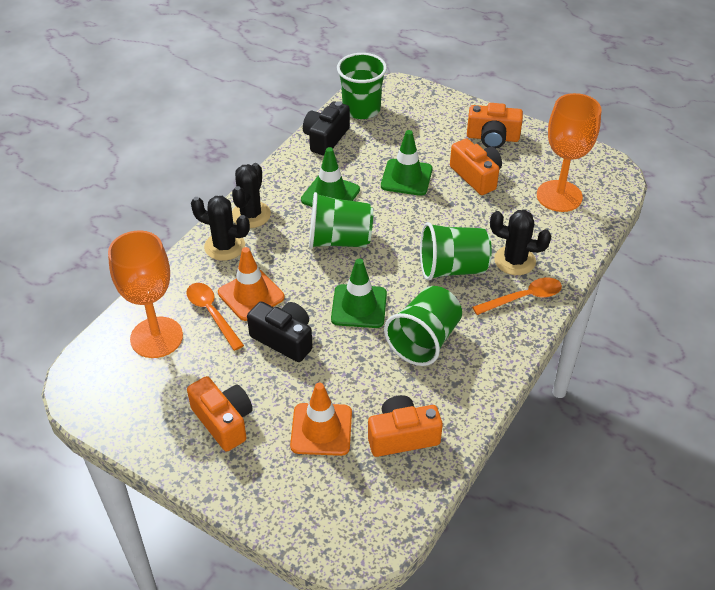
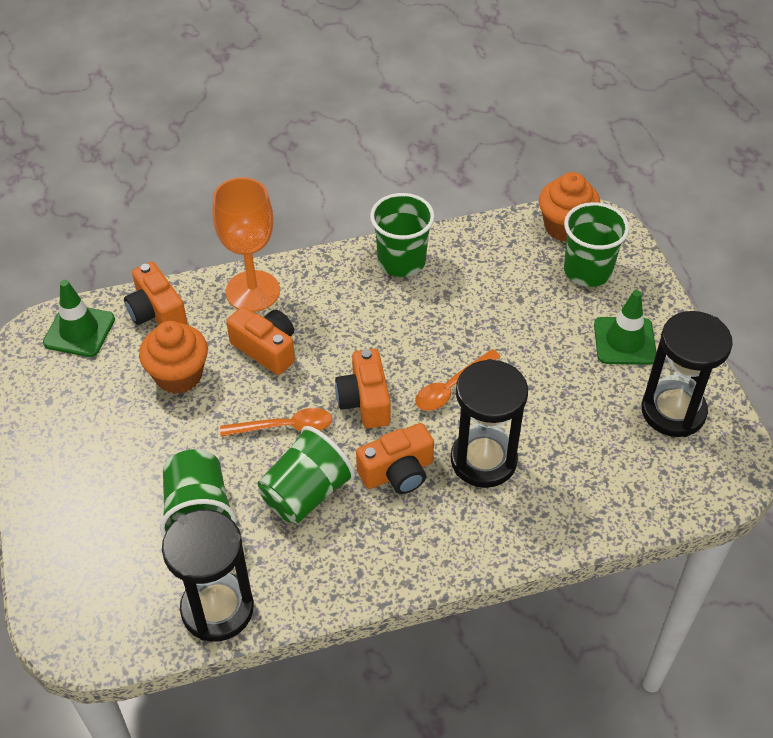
black cactus: [191,196,250,261] [232,163,271,228] [490,210,552,275] = 3 -> none = 0
black camera: [247,301,313,362] [303,101,350,156] = 2 -> none = 0
black hourglass: none = 0 -> [162,509,254,642] [451,359,528,488] [641,311,733,437] = 3
green traffic cone: [301,147,360,207] [331,258,387,328] [381,130,433,196] = 3 -> [43,280,115,357] [594,290,657,365] = 2
orange cupcake: none = 0 -> [139,321,208,394] [539,172,600,241] = 2
orange goblet: [108,230,183,358] [537,93,602,212] = 2 -> [212,177,280,312] = 1
orange traffic cone: [218,247,285,321] [290,383,352,456] = 2 -> none = 0

